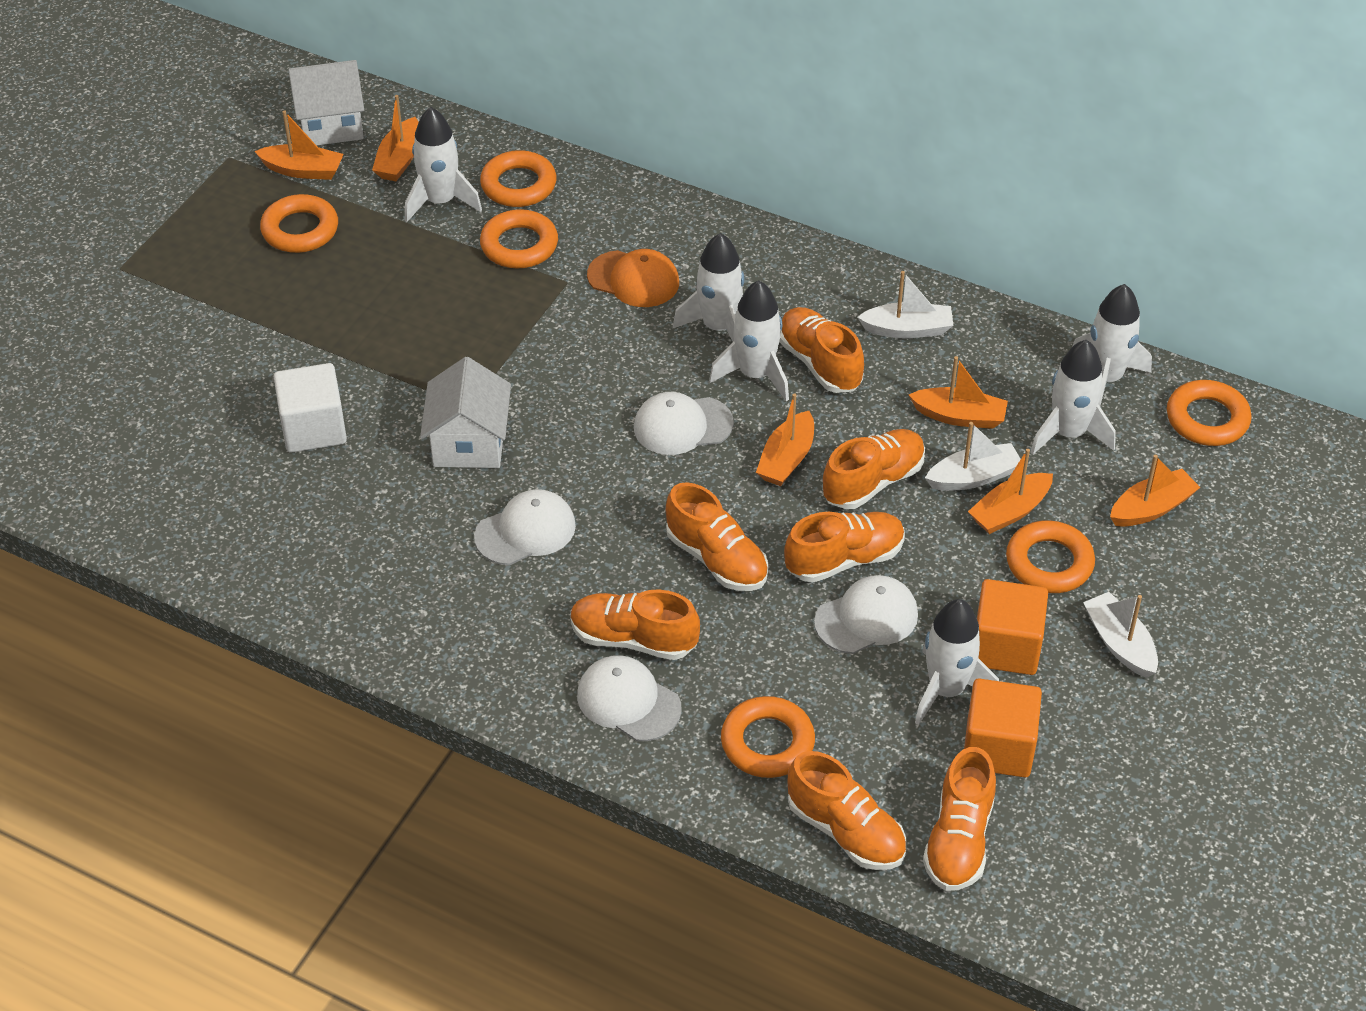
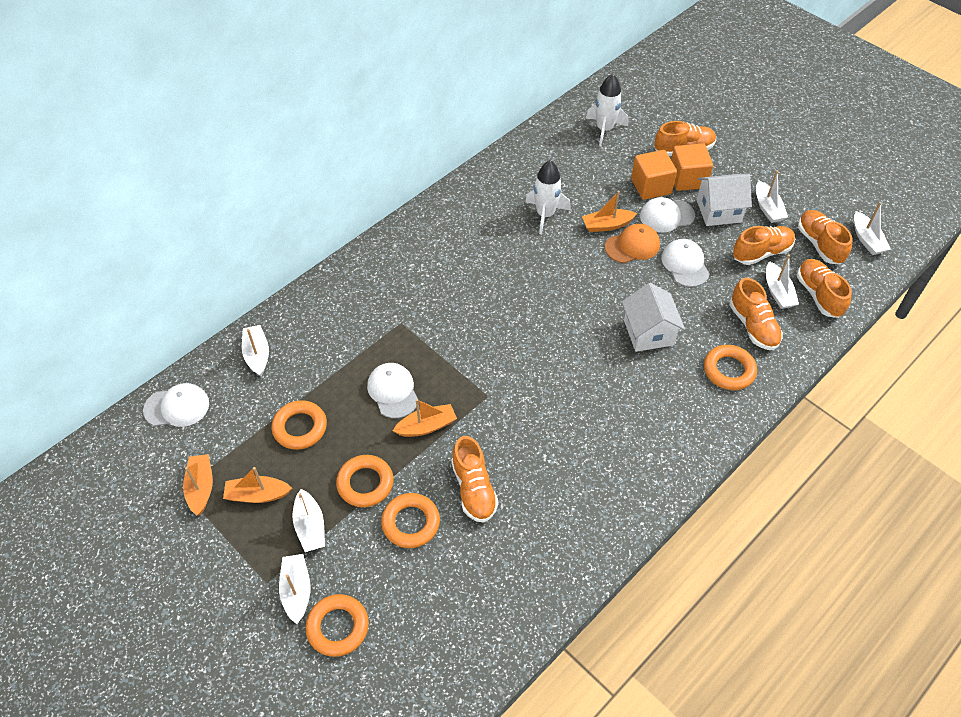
orange boat: [255,110,344,180] [372,95,419,181] [756,393,814,486] [909,356,1008,429] [968,449,1053,534] [1110,455,1200,527] = 6 -> [183,454,213,516] [223,467,292,503] [393,399,457,437] [582,191,637,232] = 4
orange ring: [260,194,338,253] [480,150,557,207] [480,209,558,268] [721,696,815,778] [1006,520,1095,593] [1167,380,1252,446] = 6 -> [272,400,327,450] [305,594,369,657] [336,455,394,507] [381,493,440,548] [704,345,757,390] = 5
orange shoe: [571,590,700,660] [666,482,769,591] [779,307,864,393] [784,512,905,583] [788,751,906,870] [822,429,925,509] [923,747,996,891] = 7 -> [451,436,499,522] [654,121,716,156] [730,278,783,350] [733,226,795,265] [797,259,852,318] [798,210,852,264] = 6
white boat: [857,271,954,338] [925,422,1021,491] [1083,592,1158,678] = 3 -> [242,325,269,376] [279,554,311,624] [292,489,325,552] [756,170,788,223] [766,254,799,309] [854,202,891,255] = 6
white cube: [274,363,347,453] = 1 -> none = 0
white rocket: [405,107,482,222] [673,233,744,342] [709,280,789,401] [915,599,999,725] [1030,340,1116,454] [1072,284,1152,406] = 6 -> [525,160,571,234] [586,74,628,146] = 2

